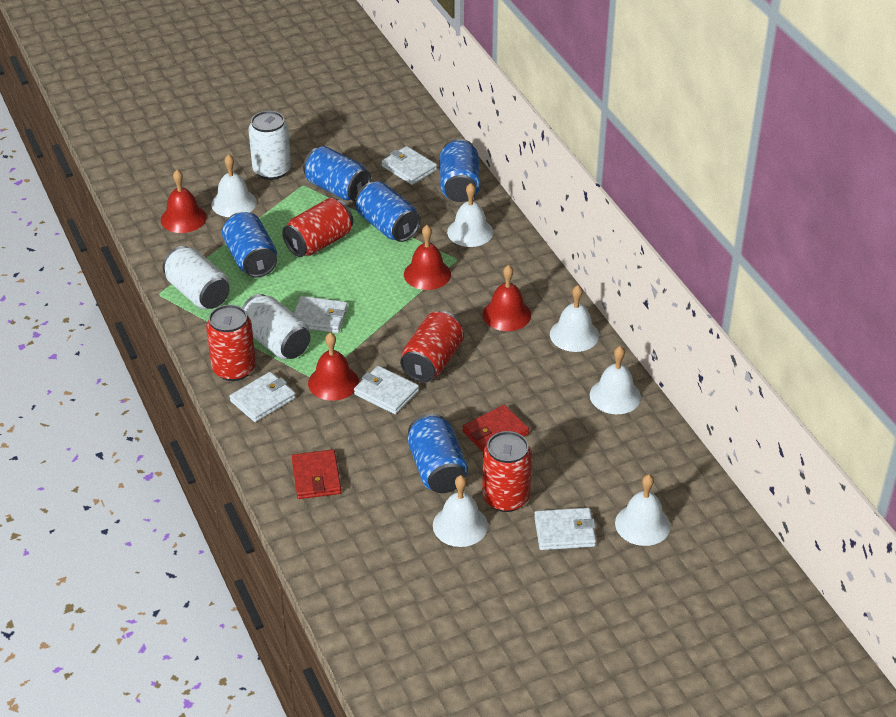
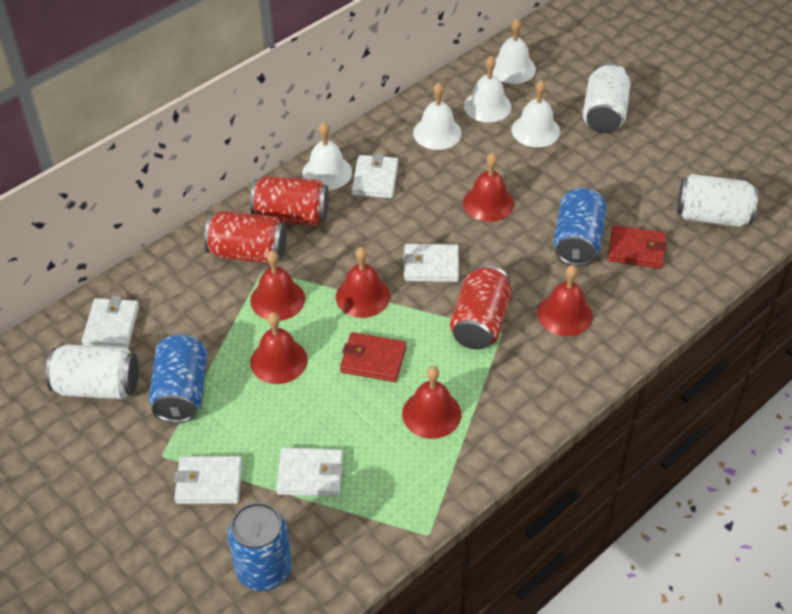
blue can: [222,212,277,278] [303,146,371,201] [356,181,421,242] [407,413,468,493] [440,139,480,202] = 5 -> [149,332,207,423] [227,502,292,591] [553,187,607,266] = 3
red bell: [161,170,207,233] [308,333,359,401] [404,225,451,290] [483,265,531,331] = 4 -> [250,250,305,321] [250,312,308,384] [336,247,390,318] [402,366,461,439] [463,153,514,222] [537,265,593,336] = 6
red can: [206,305,256,381] [282,198,353,257] [400,311,464,383] [482,431,532,512] = 4 -> [204,211,287,264] [250,176,329,226] [450,265,511,350] = 3
white bell: [211,154,257,217] [433,475,488,547] [447,183,493,247] [550,285,599,352] [590,346,641,414] [615,474,671,546] = 6 -> [302,122,352,190] [413,83,462,150] [464,56,512,123] [492,18,536,84] [512,80,560,147] = 5

